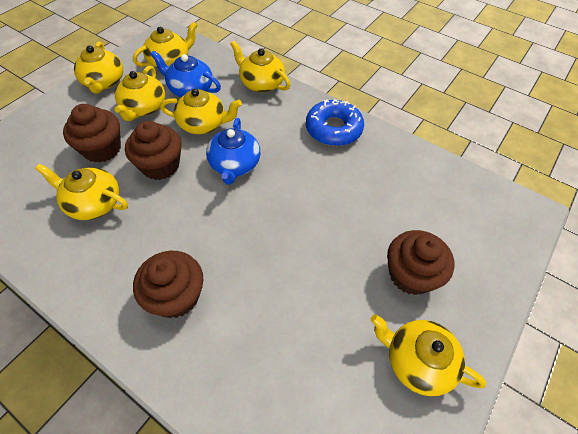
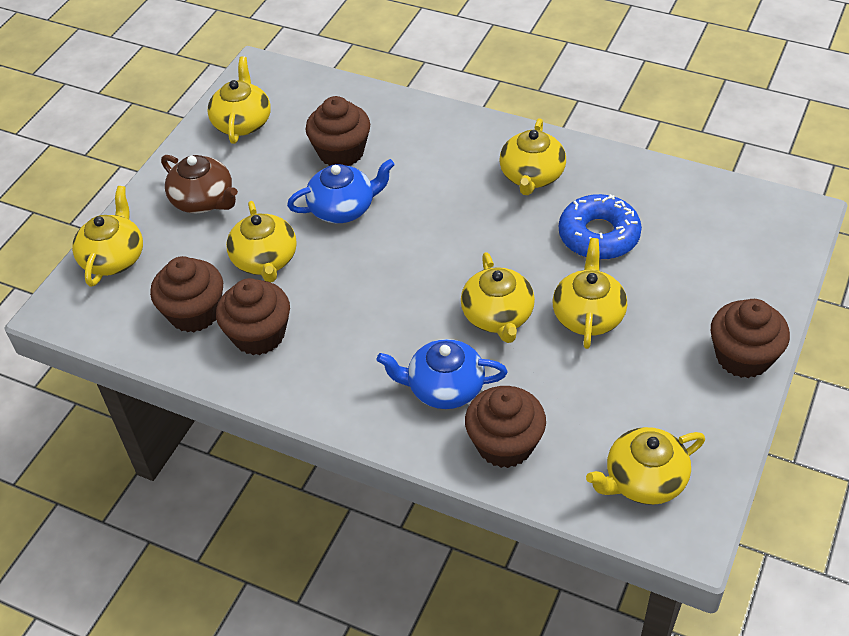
brown cupcake: [63,104,121,163] [125,121,182,180] [133,251,203,318] [387,230,454,295] = 4 -> [150,256,223,332] [216,278,290,355] [305,96,370,166] [465,386,546,468] [711,299,790,378] = 5
brown teapot: none = 0 -> [161,155,238,213] = 1

